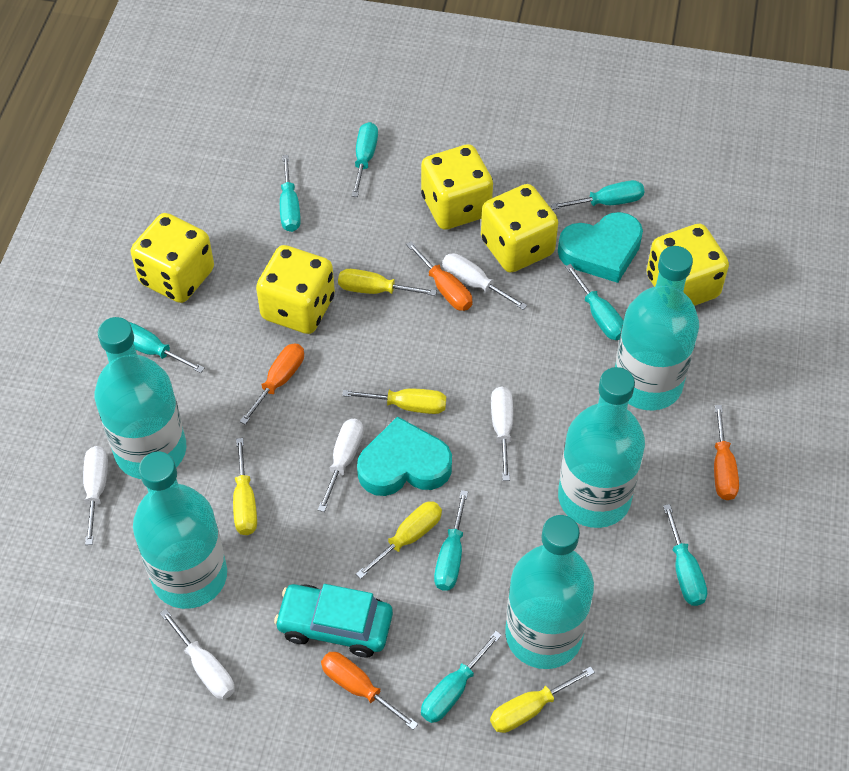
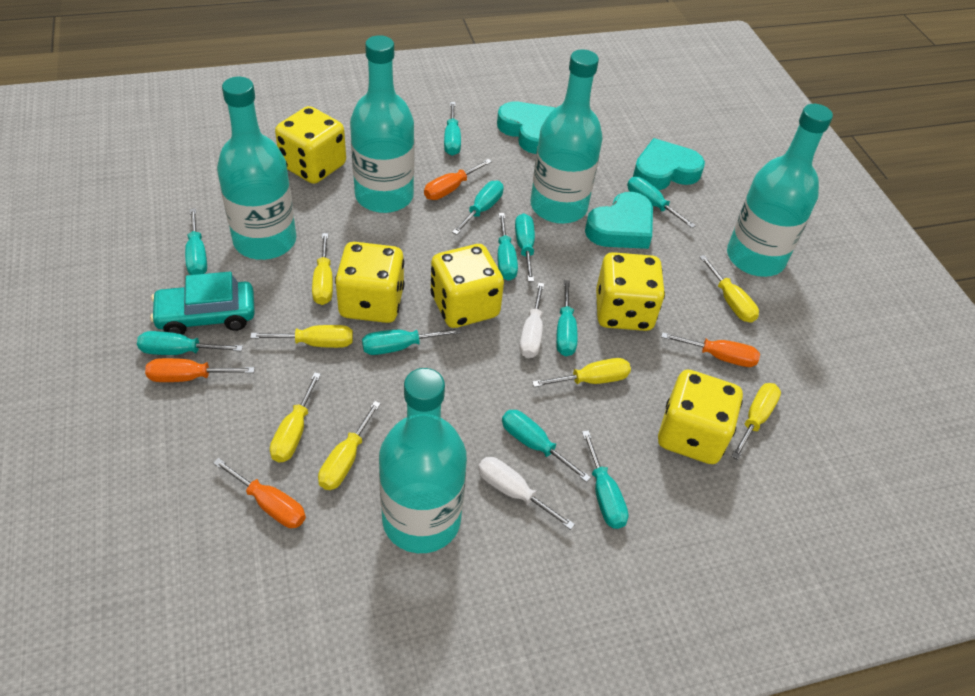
turquoise heart: [357,416,452,496] [558,212,643,283] = 2 -> [497,102,555,154] [585,192,653,249] [633,138,705,190] = 3
turquoise screwdriver: [129,322,205,373] [280,155,301,232] [351,122,378,197] [421,631,502,723] [434,490,468,591] [551,180,644,210] [565,264,624,340] [663,504,707,606] = 8 -> [137,331,243,355] [185,209,207,275] [362,328,462,355] [444,102,461,156] [452,180,504,235] [497,213,518,281] [502,410,591,482] [515,213,535,282] [556,280,577,356] [582,430,629,529] [627,177,696,228] = 11
white screwdriver: [83,446,108,545] [160,609,234,700] [318,419,364,512] [442,253,527,310] [491,386,513,481] = 5 -> [478,457,575,530] [519,283,544,358] = 2
yellow screwdriver: [233,438,257,535] [338,269,437,296] [342,389,446,414] [356,501,442,579] [490,666,595,733] = 5 -> [250,325,353,348] [270,372,321,462] [312,233,333,305] [318,401,381,490] [532,358,631,387] [699,255,759,323] [731,383,781,460] = 7

